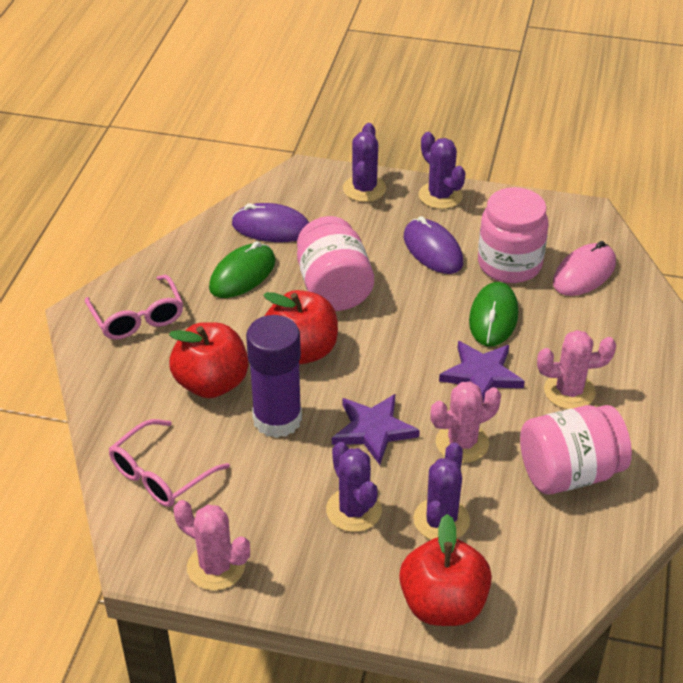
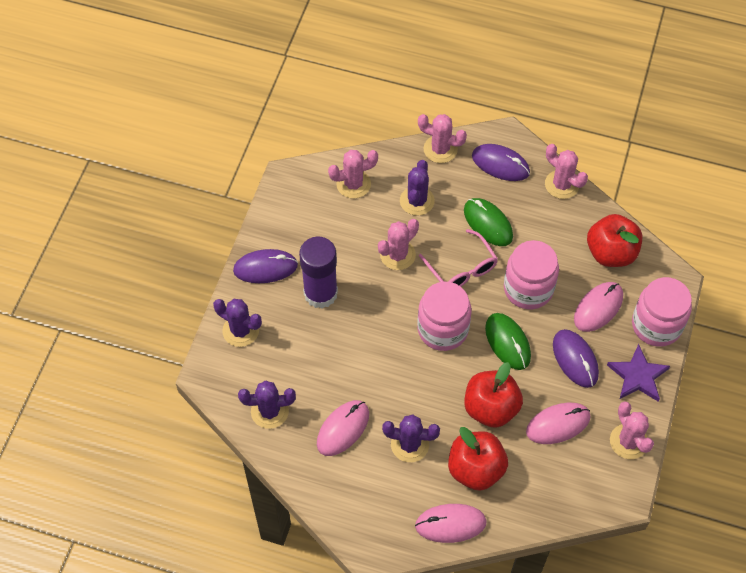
pink cactus: [174,500,250,591] [430,382,501,463] [537,330,616,409] = 3 -> [328,150,378,199] [378,219,419,270] [418,114,467,163] [545,144,588,199] [610,401,654,459] = 5
pink glasses: [85,275,183,340] [109,419,230,507] = 2 -> [419,229,498,287] = 1
pink mouse: [553,241,616,296] = 1 -> [317,400,369,456] [415,504,487,543] [526,403,591,444] [574,282,623,332] = 4
purple mouse: [232,203,309,242] [404,216,463,274] = 2 -> [233,249,298,283] [472,144,530,181] [553,329,599,388] = 3
purple star: [332,394,420,465] [439,341,525,404] = 2 -> [607,344,670,402] = 1

